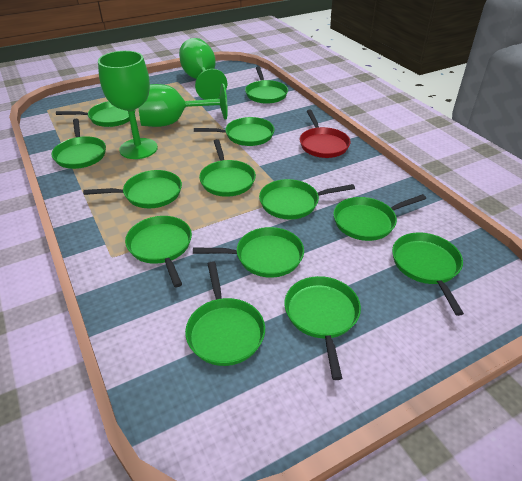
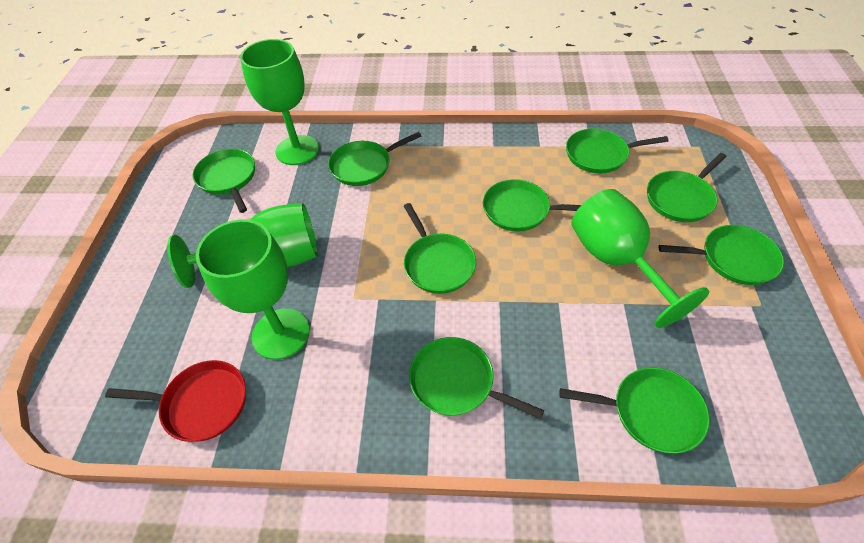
green goblet: [98,51,158,159] [138,83,228,127] [179,38,227,100] = 3 -> [167,203,318,288] [196,219,310,360] [240,39,319,165] [571,189,709,328] = 4
green pan: [51,119,106,169] [56,101,135,127] [83,170,182,208] [125,216,192,287] [185,261,265,366] [193,227,304,278] [194,117,275,146] [199,139,256,197] [245,67,288,104] [259,179,355,219] [284,276,361,380] [333,194,426,241] [392,233,464,316] = 13 -> [193,149,255,213] [328,132,421,186] [404,203,476,294] [409,337,544,419] [483,179,581,232] [559,367,710,454] [566,128,669,174] [647,153,726,222] [658,225,784,285] = 9

